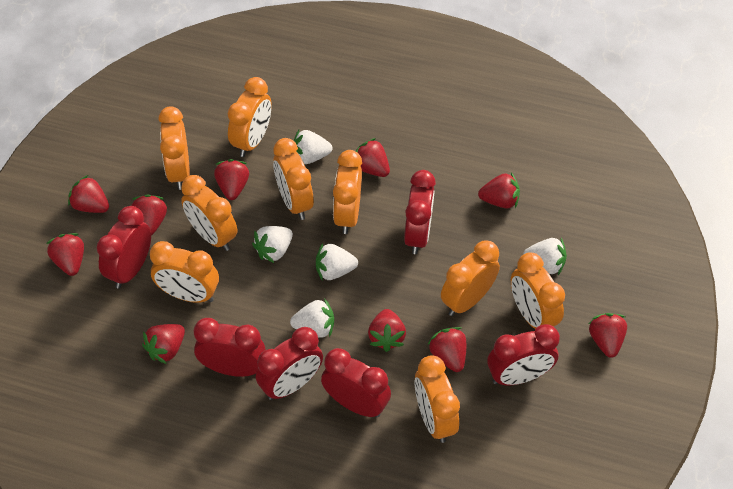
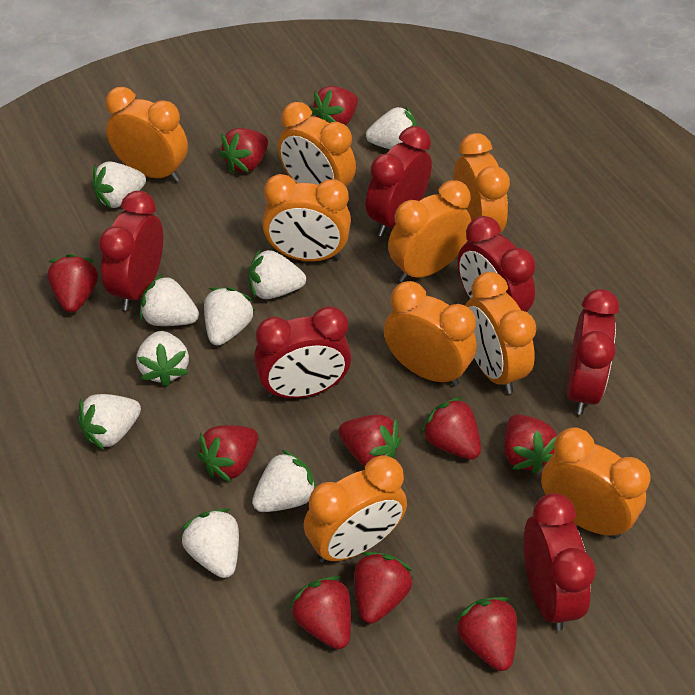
white strawberry: [252,226,293,263] [290,298,334,338] [294,130,332,164] [316,243,358,280] [523,238,567,275] = 5 -> [78,394,141,450] [92,161,146,209] [136,331,189,387] [140,274,199,326] [181,508,239,578] [204,287,256,346] [248,248,306,299] [252,450,316,512] [366,106,417,149] = 9

